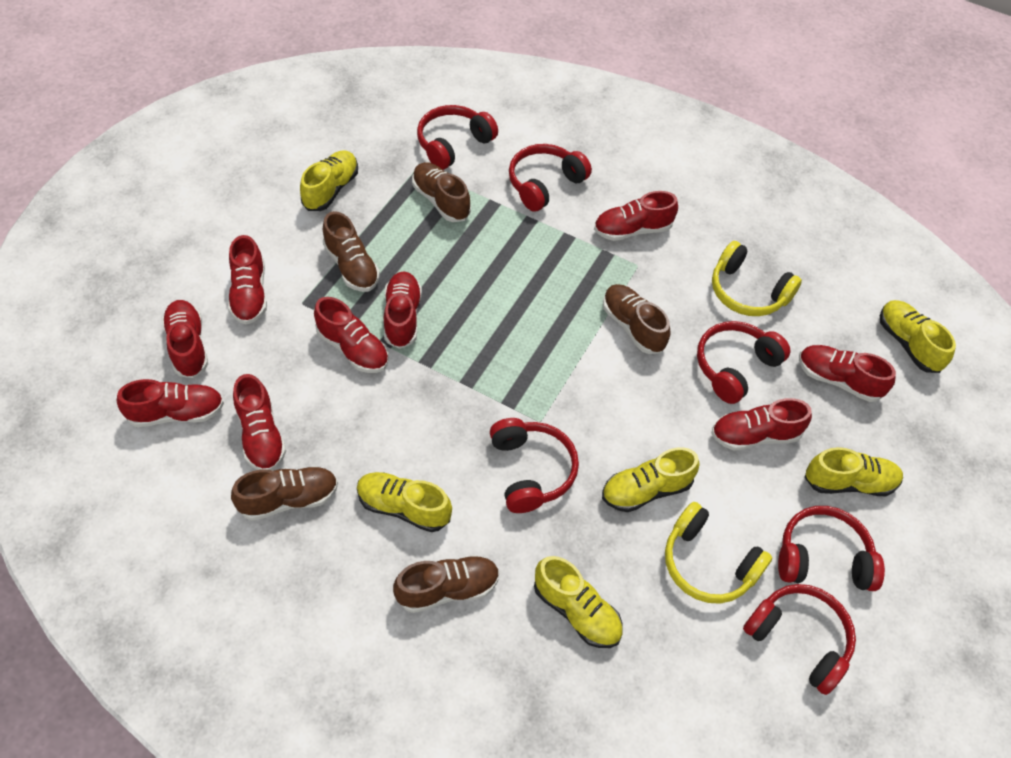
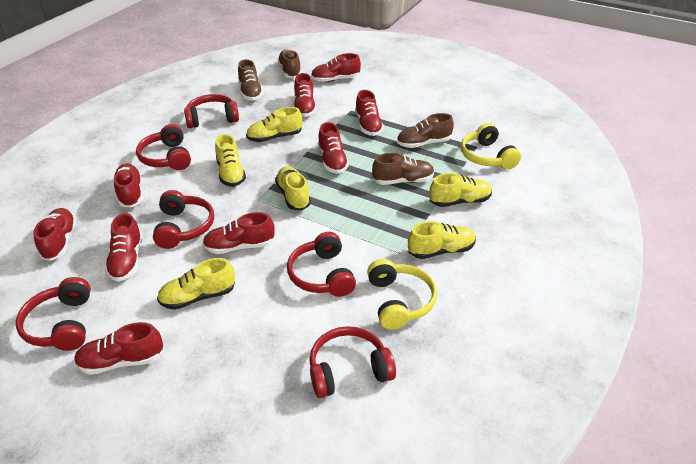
brown shoe: [231,466,338,521] [323,211,380,292] [393,555,500,613] [412,162,471,222] [603,284,671,354] = 5 -> [238,59,263,100] [277,49,301,78] [372,153,434,185] [397,113,454,148] = 4

